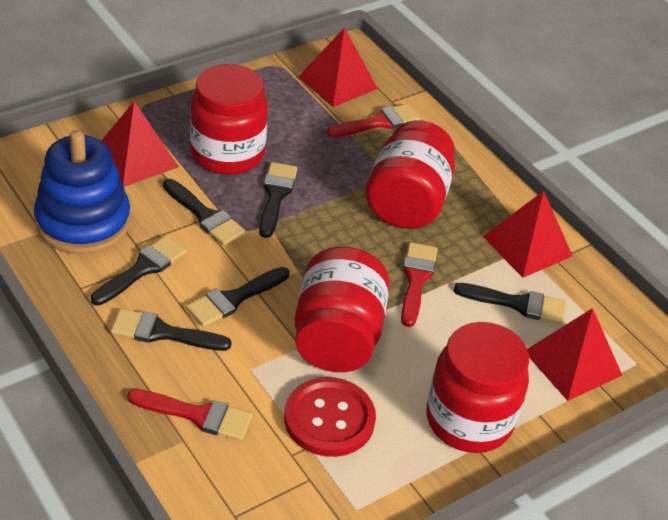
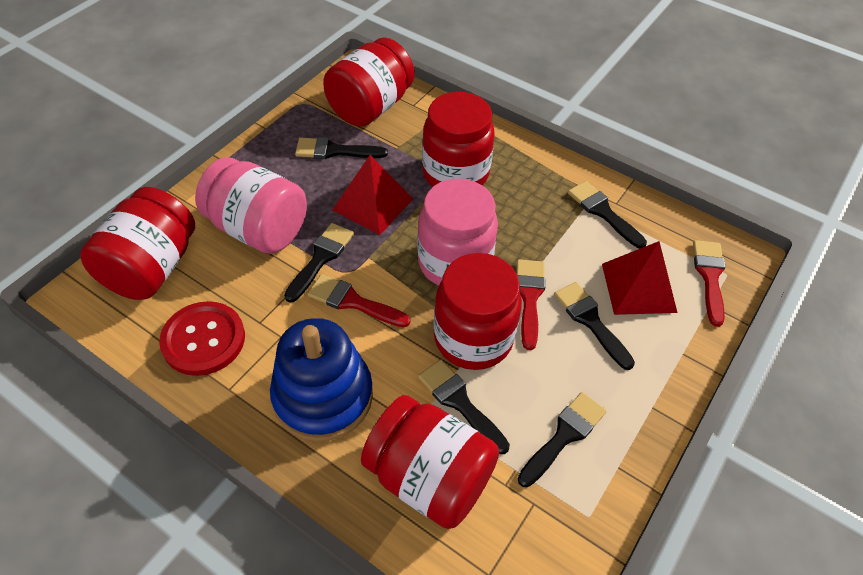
pink jar: none = 0 -> [195,157,307,254] [417,178,498,286] = 2
red jar: [190,64,268,175] [295,247,389,372] [365,120,455,229] [426,322,529,453] = 4 -> [80,187,195,300] [323,38,415,127] [361,395,499,529] [422,92,495,187] [434,253,522,370] = 5
red pyramid: [101,101,179,187] [298,27,378,107] [483,191,573,278] [527,308,622,401] = 4 -> [332,155,413,235] [602,241,678,315] = 2

